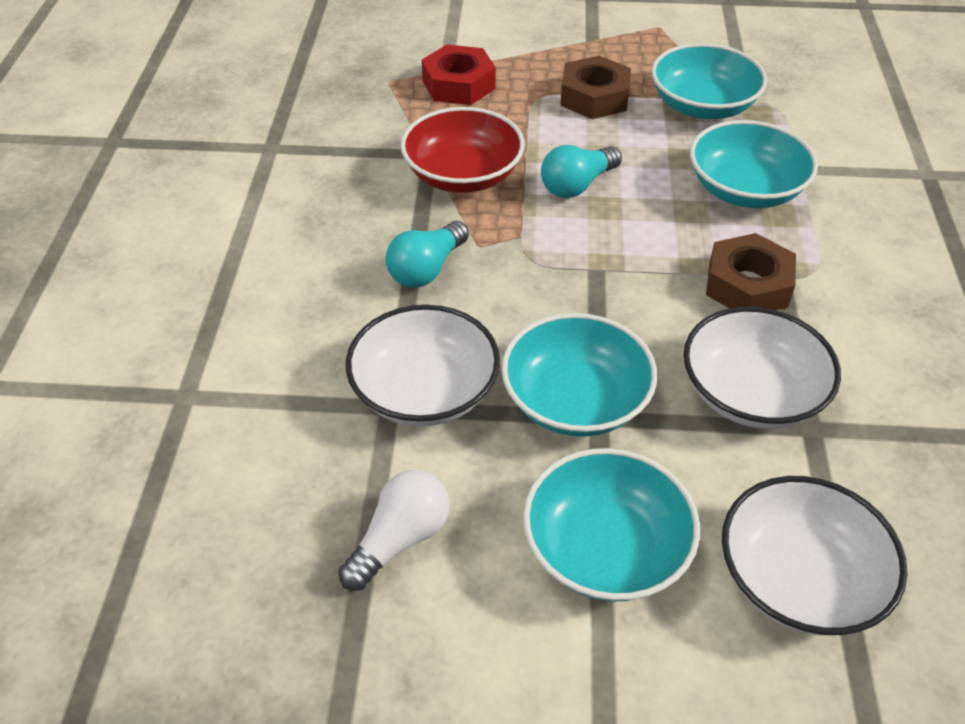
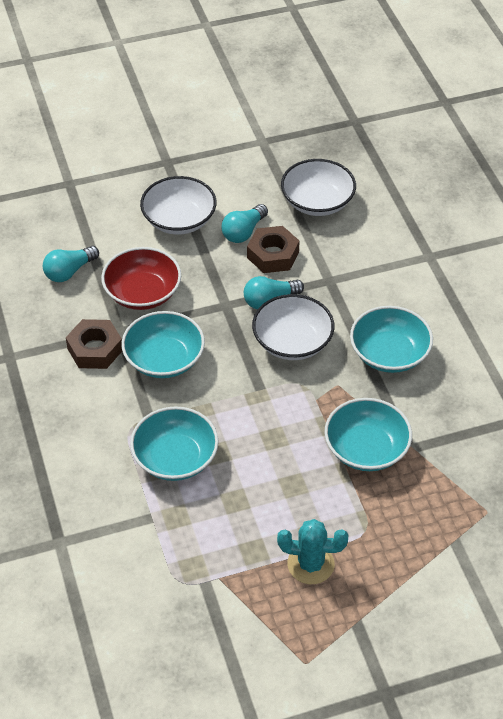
red nut: [422,45,496,105] = 1 -> none = 0
turquoise cactus: none = 0 -> [277,519,349,584] = 1
turquoise light bulb: [386,221,469,288] [541,145,622,198] = 2 -> [43,246,99,282] [221,204,268,243] [244,276,304,309] = 3
white light bulb: [338,470,450,591] = 1 -> none = 0

